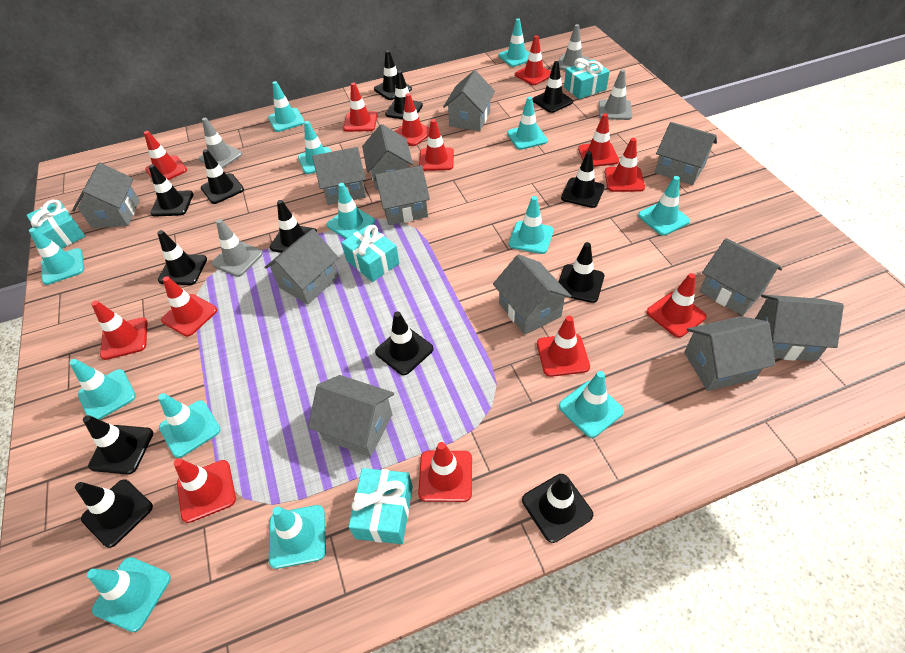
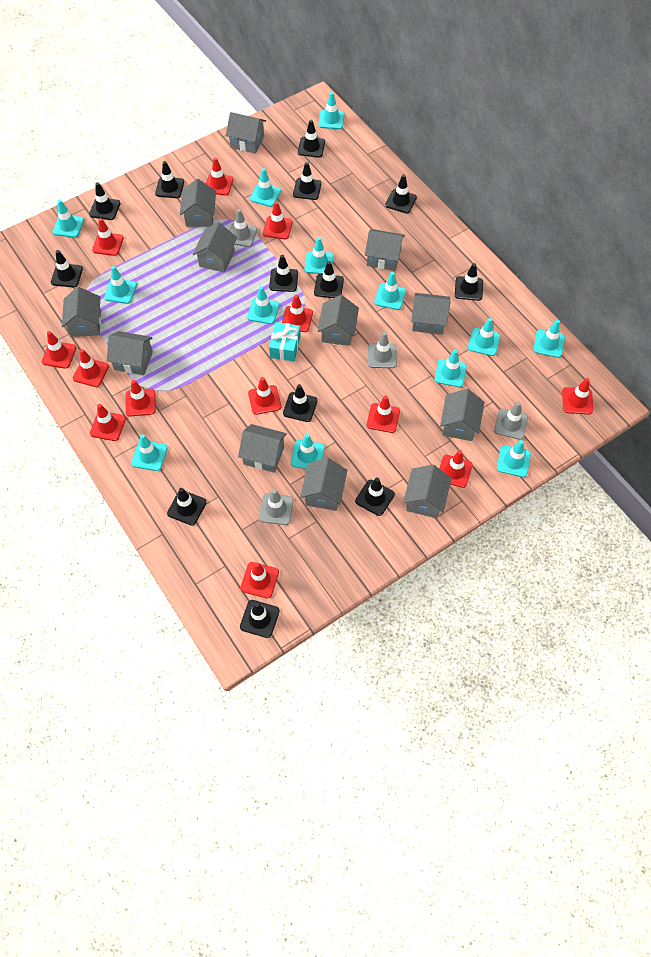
turquoise gift: [26,200,85,248] [341,225,399,282] [348,468,413,544] [564,58,610,99] = 4 -> [269,322,301,361] = 1

